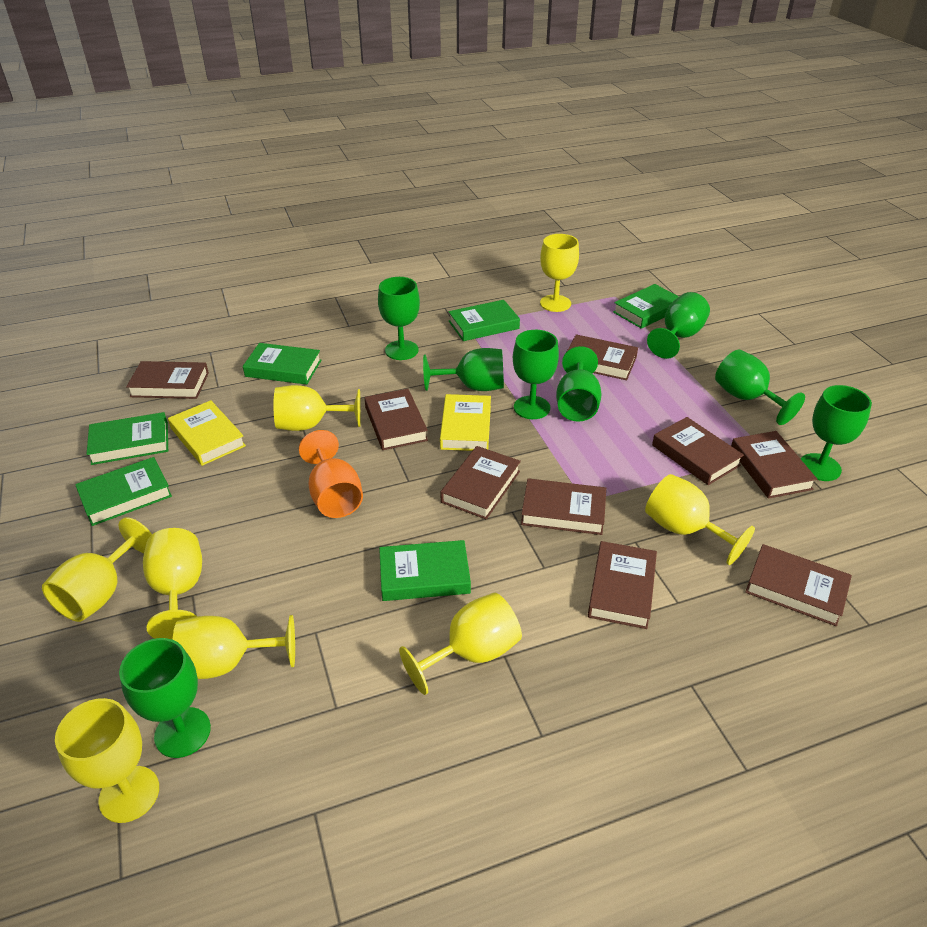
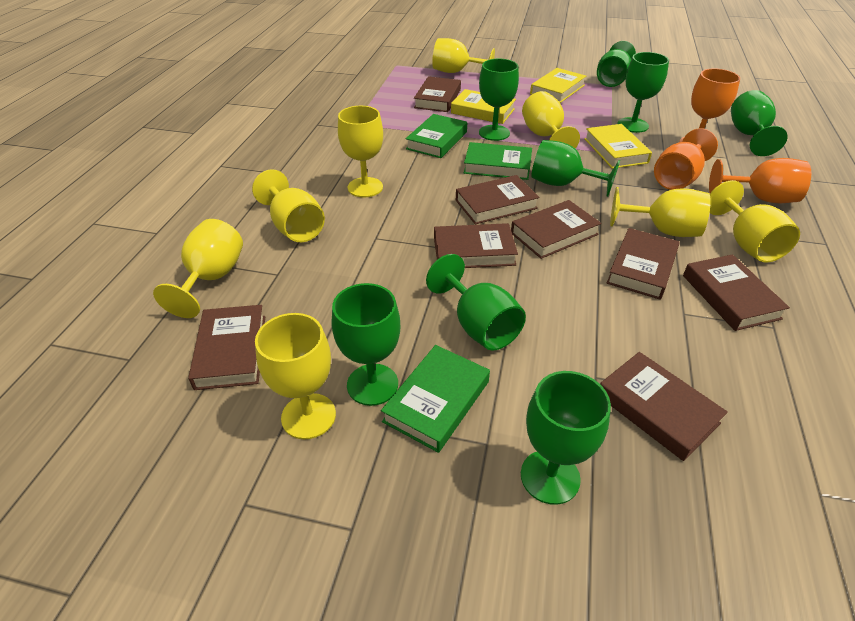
brown book: [126,361,209,399] [364,389,428,450] [440,446,521,519] [521,478,606,535] [567,334,638,380] [588,541,657,629] [652,417,744,485] [731,431,817,499] [745,544,852,626] = 9 -> [188,305,265,390] [414,76,461,112] [434,223,518,268] [456,175,539,224] [511,200,601,259] [600,352,728,461] [607,228,680,300] [683,254,790,331] = 8
green book: [75,457,172,526] [87,412,168,465] [243,343,321,385] [379,540,471,601] [448,300,520,341] [613,284,679,329] = 6 -> [381,345,490,453] [406,114,467,158] [464,142,532,180] = 3
orange goblet: [299,430,363,518] = 1 -> [654,128,718,190] [679,68,740,142] [709,158,811,203] = 3
yellow book: [168,400,246,466] [440,394,491,451] = 2 -> [451,89,516,124] [530,68,586,103] [584,124,652,169] = 3

